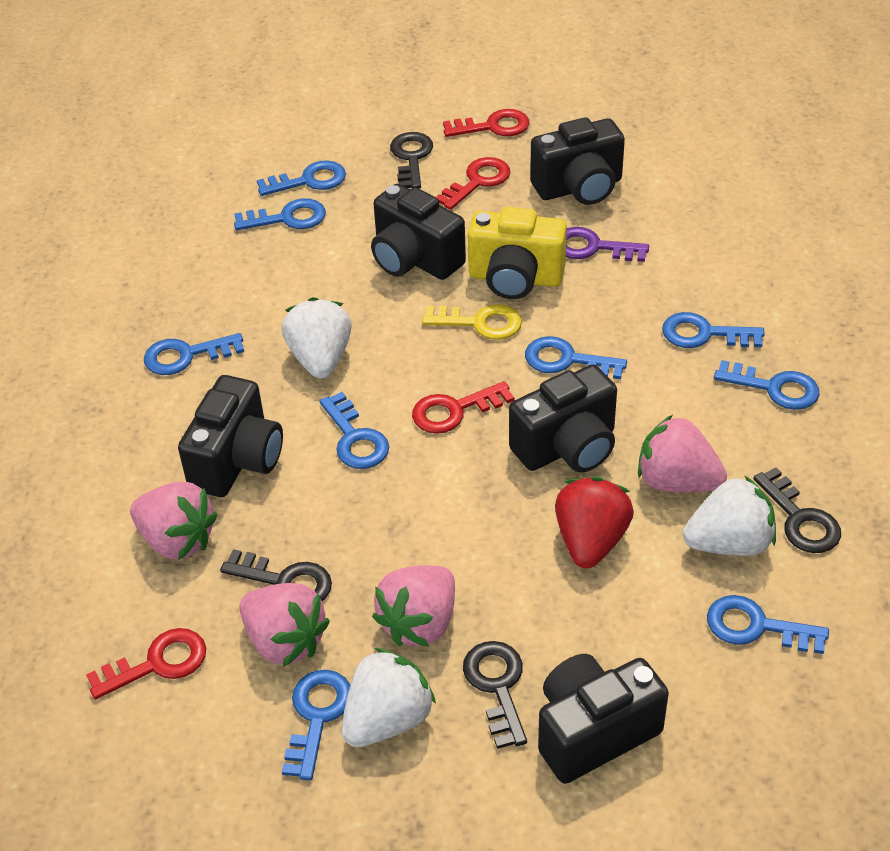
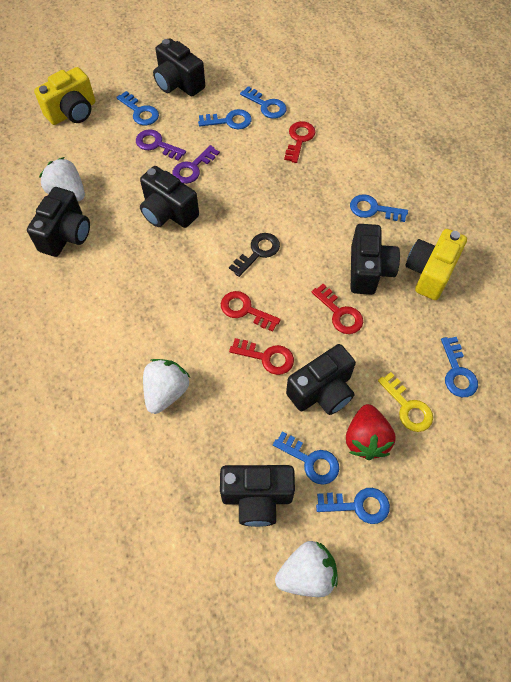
black camera: [178,375,283,497] [371,184,466,280] [509,364,617,473] [530,117,625,205] [538,654,669,784] = 5 -> [27,187,90,257] [140,166,199,228] [153,38,205,97] [220,465,295,527] [286,344,356,415] [351,224,400,295] = 6
black key: [220,549,332,601] [390,132,433,189] [463,641,527,749] [753,467,841,553] = 4 -> [229,233,280,277] = 1
blue key: [144,333,244,375] [234,198,326,231] [257,160,346,196] [282,670,351,780] [319,392,389,469] [525,336,627,379] [662,312,765,348] [707,595,829,654] [714,360,819,410] = 9 -> [116,91,159,125] [198,109,252,129] [240,86,287,119] [273,431,339,485] [316,488,390,524] [350,194,408,222] [441,337,478,397] = 7
pink strawberry: [130,482,218,559] [239,583,330,667] [372,565,455,647] [638,415,727,492] = 4 -> none = 0
purple key: [566,227,649,262] = 1 -> [136,129,186,161] [172,145,220,184] = 2
yellow camera: [468,207,567,299] = 1 -> [34,67,95,125] [405,229,467,300] = 2

